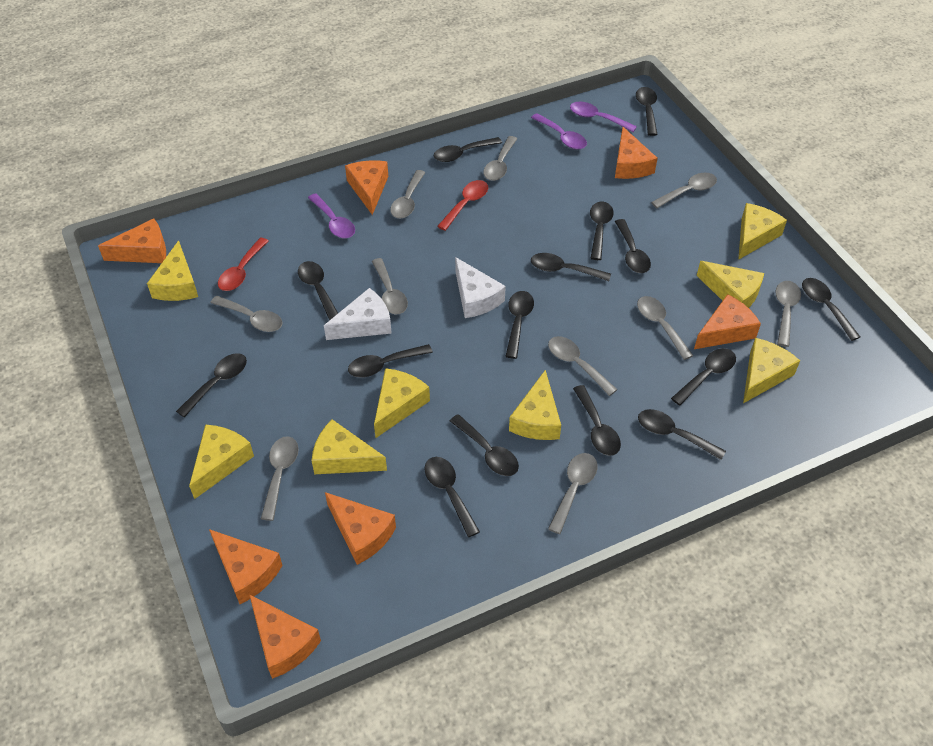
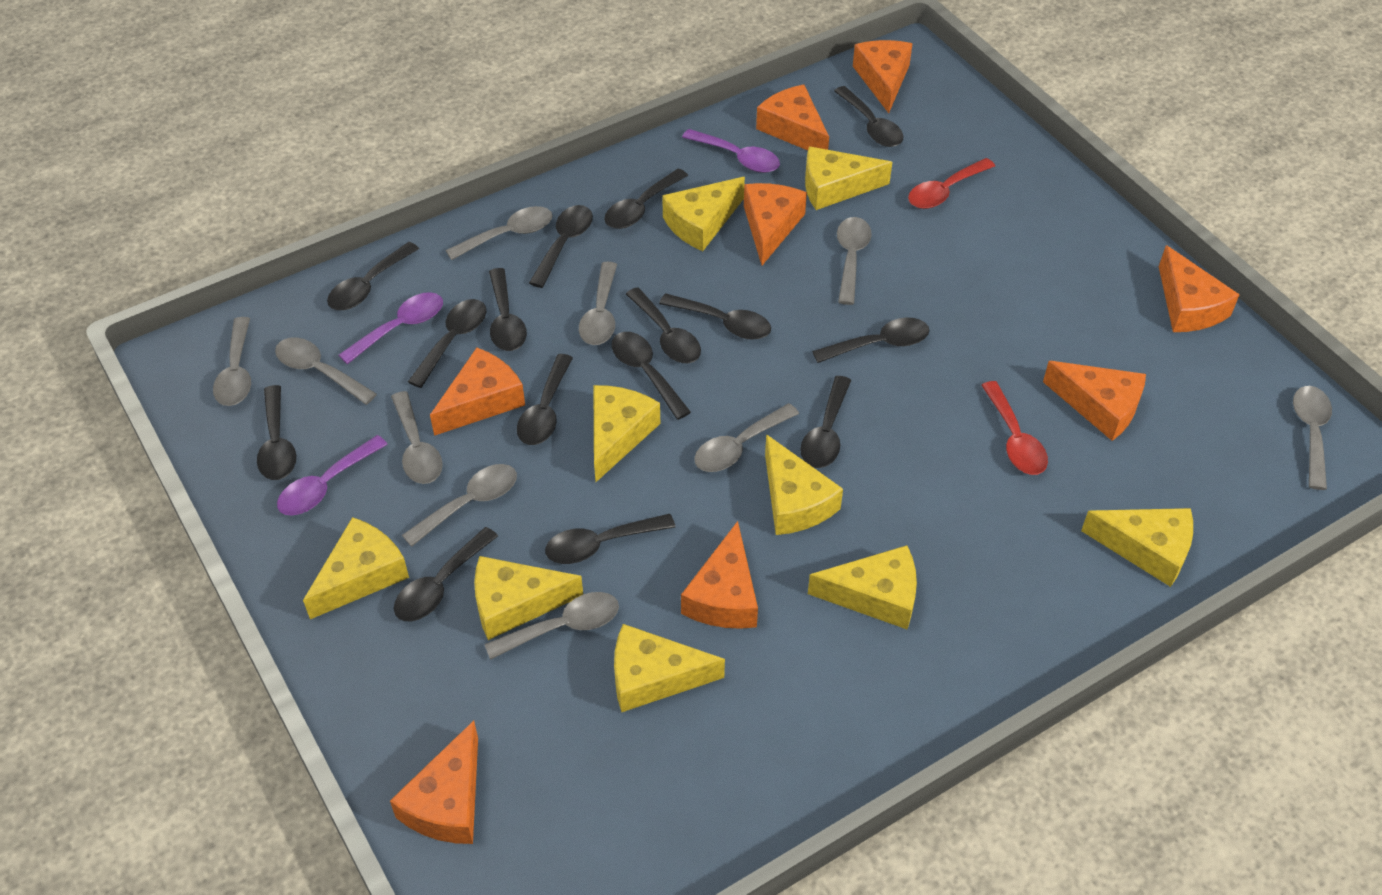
orange cheese: [98,219,166,263] [209,529,283,604] [249,594,321,679] [325,492,396,565] [345,160,388,215] [615,126,658,179] [694,294,761,349] = 7 -> [390,721,478,844] [430,348,525,436] [681,521,758,629] [744,183,807,265] [756,84,829,150] [853,40,913,113] [1043,361,1146,441] [1159,245,1240,332] = 8
white cheese: [324,288,392,340] [455,257,506,318] = 2 -> none = 0
yellow cheese: [147,240,198,301] [189,424,254,499] [312,419,387,474] [374,368,430,438] [509,370,561,440] [697,261,764,308] [738,203,787,260] [743,338,800,403] = 8 -> [303,517,409,619] [474,556,583,640] [593,385,660,482] [614,624,725,712] [662,177,745,251] [765,434,843,535] [805,146,892,210] [808,545,917,629] [1081,508,1193,587] = 9

